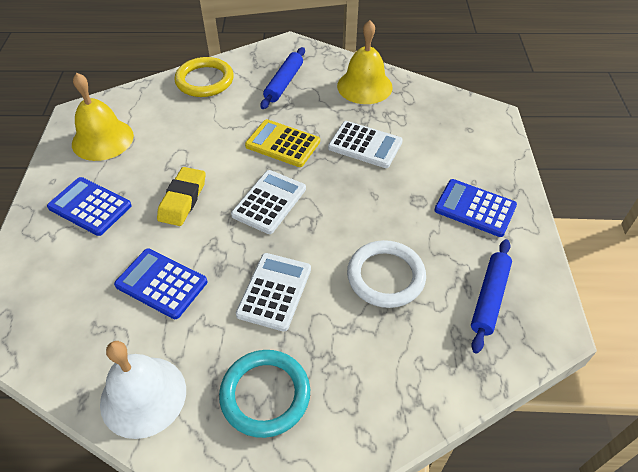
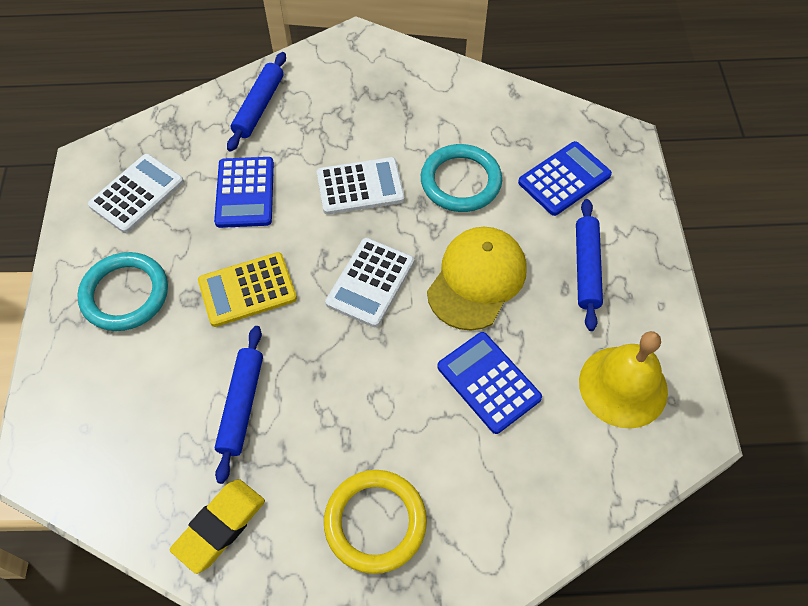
blue rolling pin: [260,47,305,109] [471,239,512,353] = 2 -> [215,326,263,484] [227,52,286,152] [576,199,603,331] = 3
turquoise ring: [219,350,310,438] = 1 -> [77,252,168,331] [421,144,502,212] = 2
white bell: [100,341,186,439] = 1 -> none = 0
white ring: [347,240,426,308] = 1 -> none = 0
yellow bell: [72,73,134,161] [337,20,393,104] = 2 -> [579,331,668,429] = 1
yellow cap: none = 0 -> [427,227,527,331] = 1

